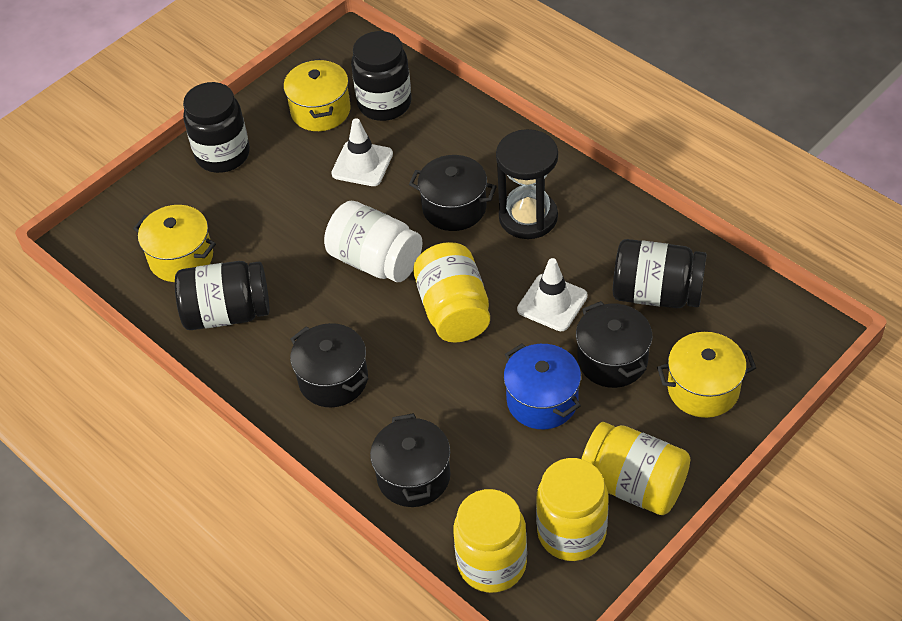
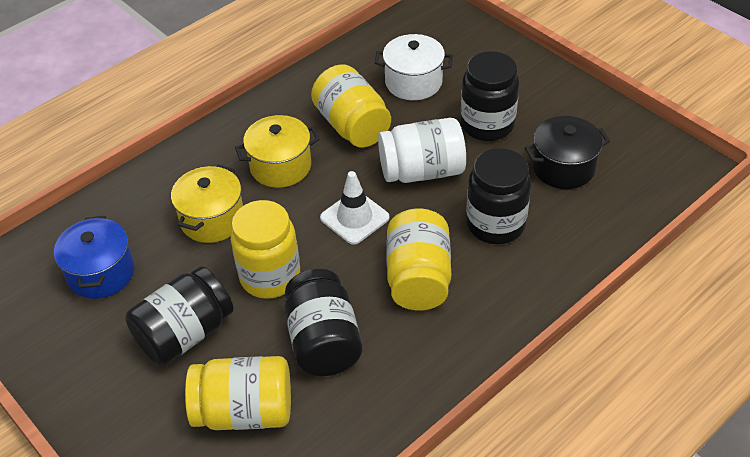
black hourglass: [496,129,558,239] = 1 -> none = 0
black pot: [290,323,369,407] [370,413,451,507] [409,155,497,231] [576,301,652,388] = 4 -> [525,116,610,189] = 1
white pot: none = 0 -> [375,34,453,100] = 1
white traffic cone: [331,118,393,186] [517,258,588,331] = 2 -> [320,171,389,245] = 1
yellow pot: [133,205,216,282] [283,59,351,131] [657,332,756,418] = 3 -> [171,165,243,243] [235,115,320,188] = 2

